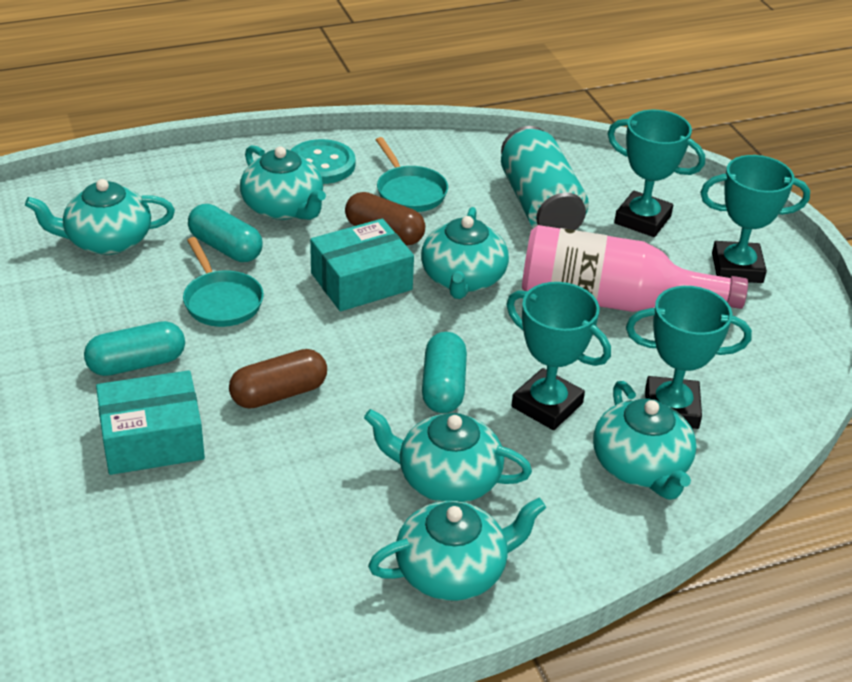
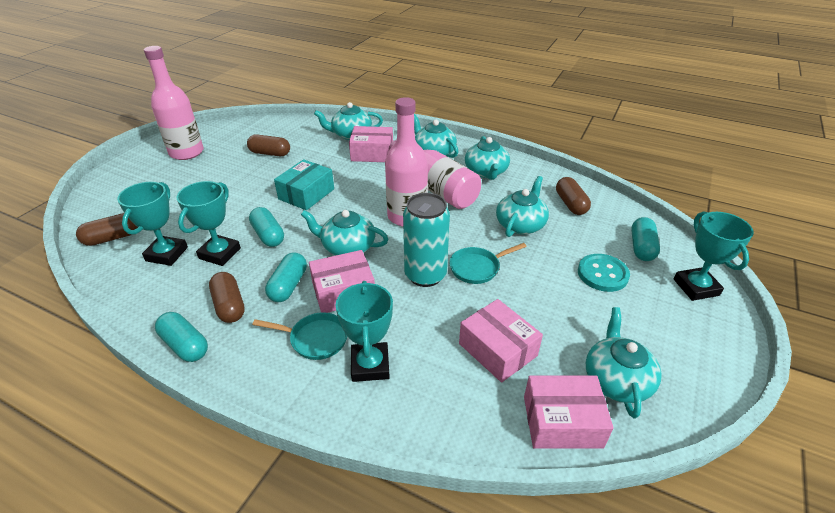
brown capsule: [229,349,327,409] [345,192,426,246] = 2 -> [76,213,138,246] [209,272,245,323] [247,135,290,156] [556,177,591,215] = 4
pink bottle: [522,225,748,312] = 1 -> [144,46,204,160] [385,97,428,227] [389,140,481,209] = 3
pink box: none = 0 -> [309,250,375,313] [349,126,393,162] [459,299,543,382] [524,376,614,449] = 4
turquoise box: [96,370,205,475] [310,219,414,311] = 2 -> [274,159,334,210] = 1
turquoise capsule: [84,321,185,376] [188,204,263,262] [422,332,467,413] = 3 -> [155,312,208,362] [249,207,284,247] [265,252,307,302] [631,217,660,261] = 4

